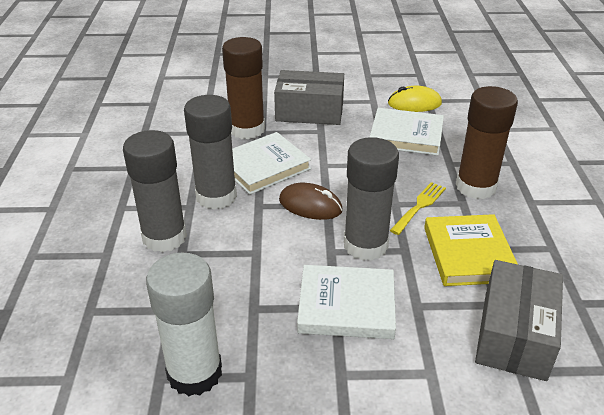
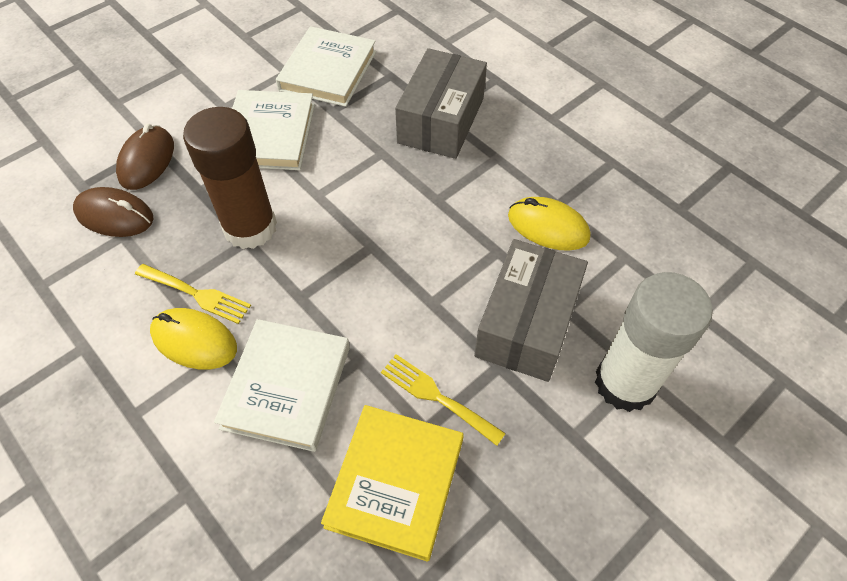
brown glue stick: [222,37,265,139] [456,86,518,199] = 2 -> [183,107,277,249] = 1
brown mouse: [279,183,343,220] = 1 -> [73,187,154,237] [116,124,174,190] = 2
grey glue stick: [123,130,187,252] [184,95,237,210] [344,137,399,261] = 3 -> none = 0
yellow fork: [390,182,446,235] = 1 -> [135,264,251,324] [381,354,506,446] = 2
yellow mouse: [388,86,442,112] = 1 -> [150,308,237,369] [508,197,590,251] = 2

